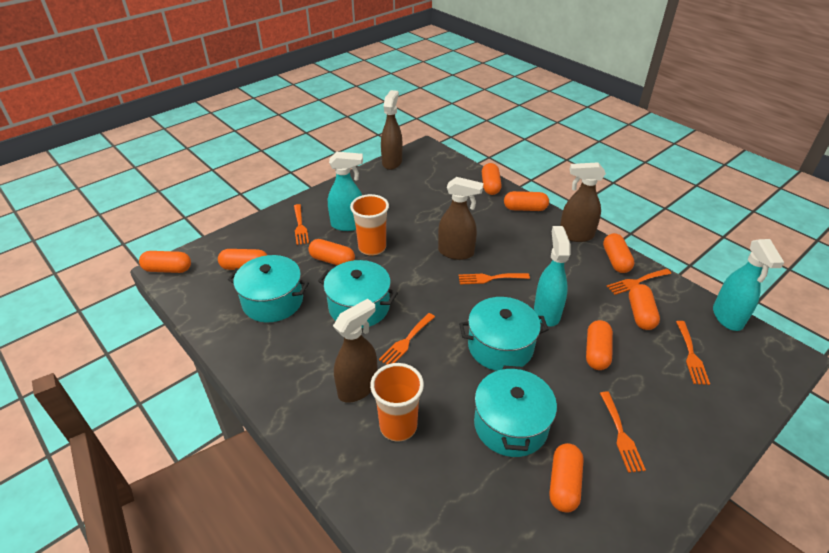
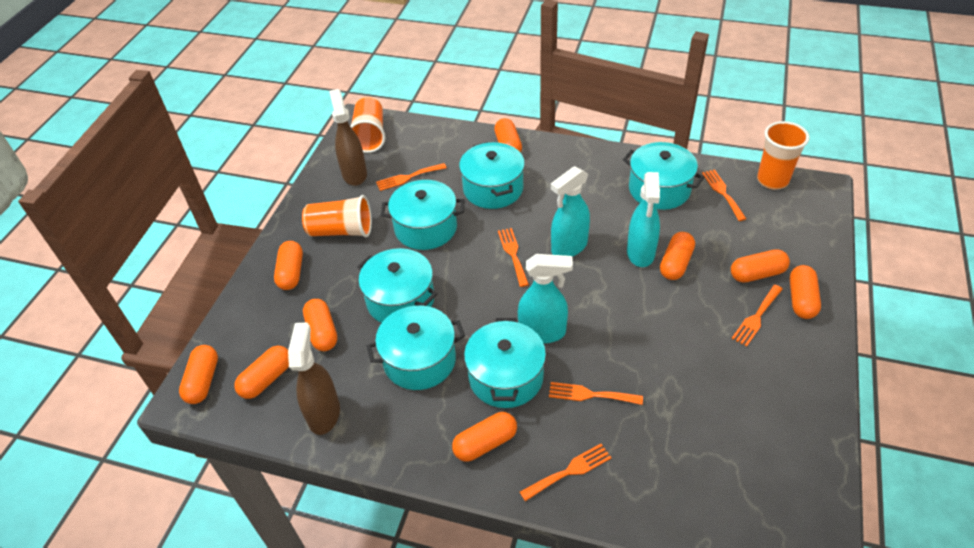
brown spray bottle: [333,299,377,403] [381,90,402,170] [438,177,484,260] [560,162,606,242] = 4 -> [288,323,340,435] [329,89,367,186] = 2
orange cup: [350,194,389,256] [370,363,424,441] = 2 -> [302,195,372,237] [350,97,385,153] [757,121,810,190] = 3
turquoise pot: [228,255,309,322] [318,260,398,328] [459,297,549,371] [474,366,557,457] = 4 -> [357,248,437,323] [367,305,465,390] [381,180,464,250] [459,142,525,209] [464,318,546,408] [623,142,704,210] = 6

